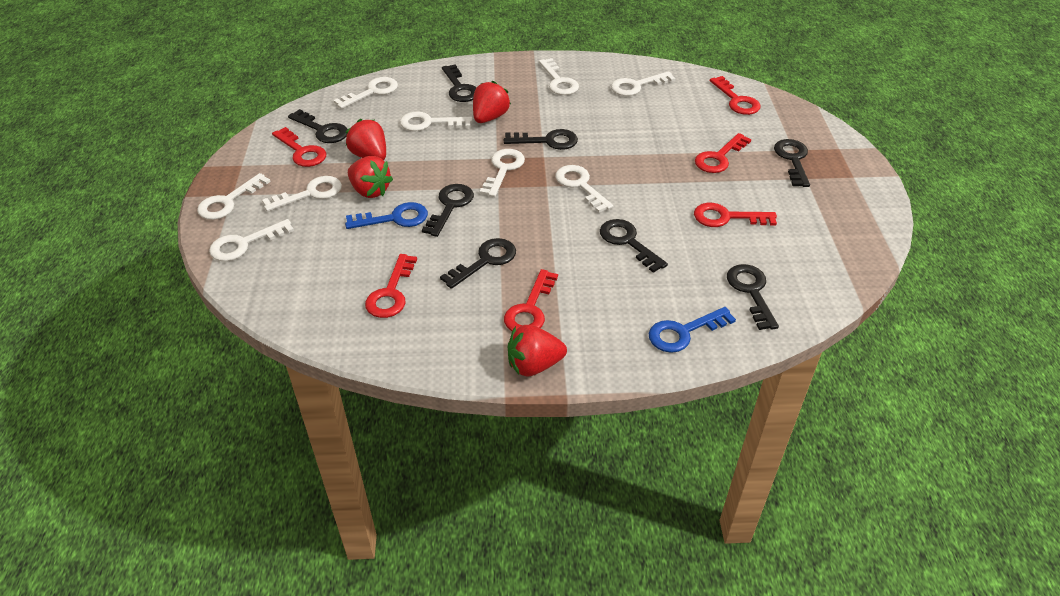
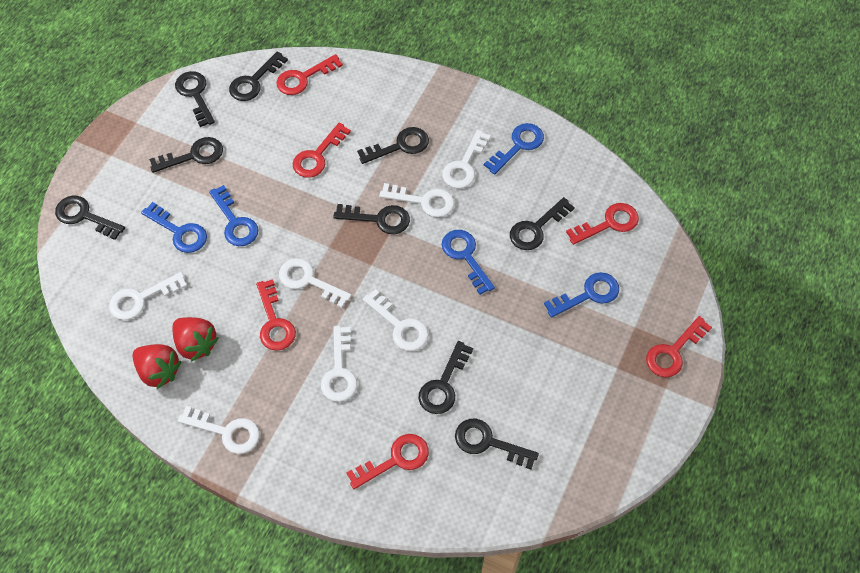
black key: [288,109,348,143] [422,184,474,237] [440,238,516,289] [442,64,477,102] [504,129,578,150] [600,219,668,273] [727,264,779,330] [774,139,810,187] = 8 -> [55,196,125,240] [149,137,223,173] [175,71,215,127] [229,51,288,101] [333,204,410,234] [357,127,429,164] [419,341,473,414] [455,419,539,470] [510,197,575,250] = 9
blue key: [345,202,428,229] [649,307,736,353] = 2 -> [141,202,207,253] [209,185,258,246] [442,230,495,295] [484,123,544,175] [544,272,619,318] = 5
red strawberry: [346,119,386,160] [348,156,393,198] [473,81,511,123] [508,325,567,376] = 4 -> [132,344,182,389] [173,317,219,362] = 2
white key: [197,173,271,220] [209,219,294,261] [262,176,342,212] [333,77,398,109] [400,112,472,131] [479,149,525,197] [539,58,579,95] [555,165,613,213] [611,71,676,96] = 9 -> [109,272,187,320] [178,406,260,454] [279,258,352,308] [321,326,357,402] [363,289,429,351] [379,183,454,217] [442,130,491,189] = 7

